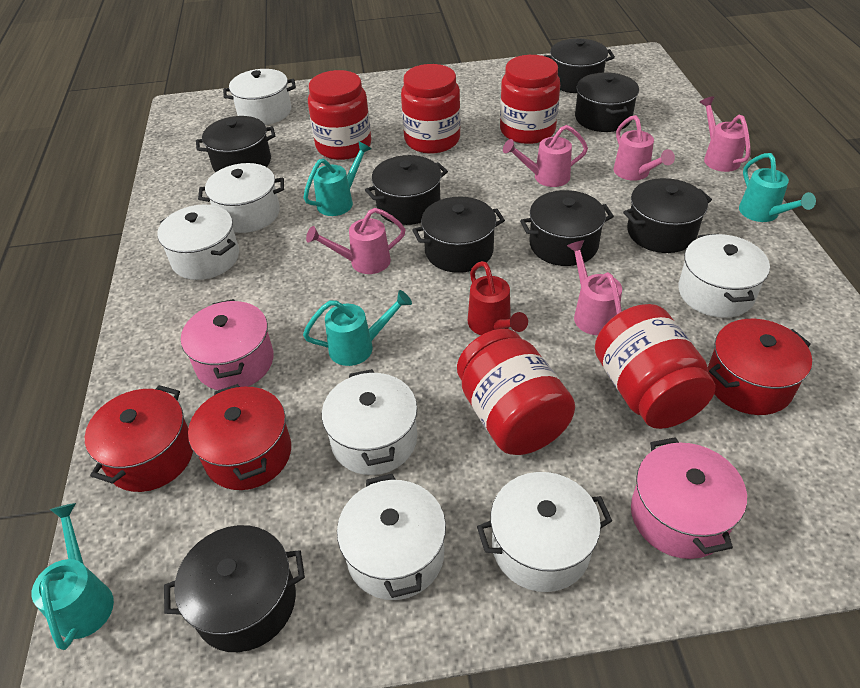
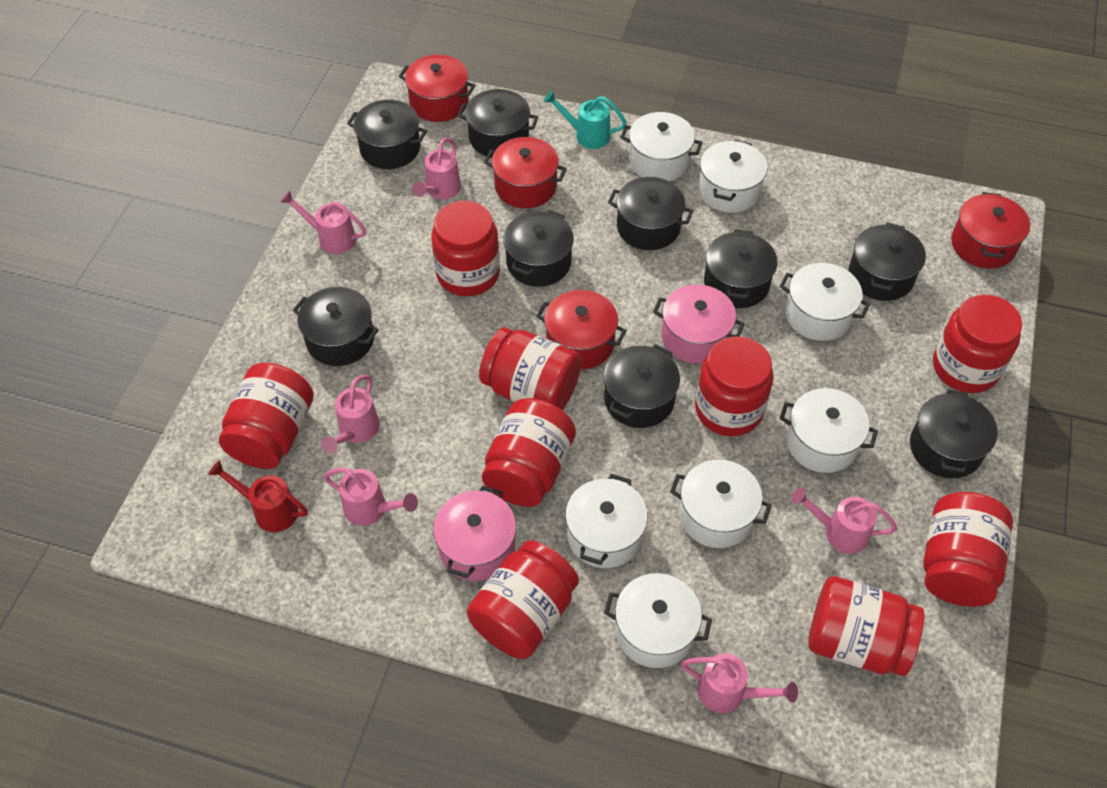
black pot: [164,525,305,652] [196,116,275,172] [365,155,448,225] [412,197,505,273] [520,190,614,266] [544,38,615,93] [575,72,639,132] [623,178,712,253] = 8 -> [293,287,379,366] [347,100,427,169] [458,89,538,158] [503,210,574,287] [603,344,680,428] [608,177,693,250] [704,229,777,308] [848,223,926,301] [910,389,998,478] = 9
pink watering can: [306,208,406,274] [503,125,588,187] [567,240,622,335] [614,115,675,181] [700,96,750,172] = 5 -> [280,190,366,254] [321,375,380,454] [323,468,418,526] [412,137,461,200] [681,653,798,713] [791,487,897,554] = 6
red jar: [308,70,371,160] [401,64,460,154] [457,329,575,455] [500,55,560,144] [595,304,715,429] = 5 -> [219,363,314,469] [431,201,500,296] [467,540,579,659] [479,327,581,410] [482,398,576,507] [695,336,773,436] [808,576,924,676] [923,492,1013,607] [933,294,1022,393] = 9
red pot: [85,385,193,492] [188,384,291,490] [708,319,812,415] = 3 -> [399,55,476,122] [484,137,567,208] [536,290,627,369] [951,192,1030,269] = 4
turquoise watering can: [31,503,114,650] [303,141,371,216] [303,290,412,366] [739,153,816,222] = 4 -> [544,90,627,149] = 1

